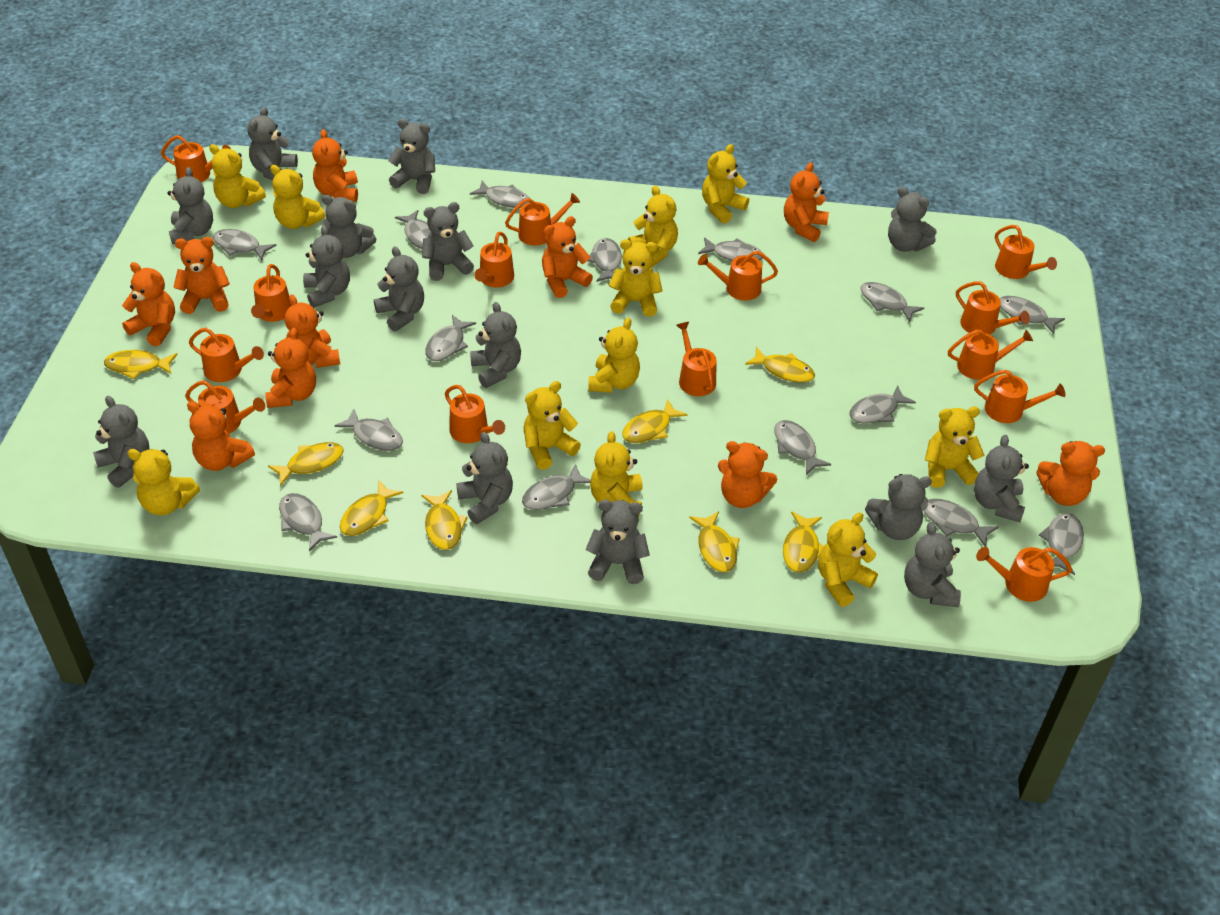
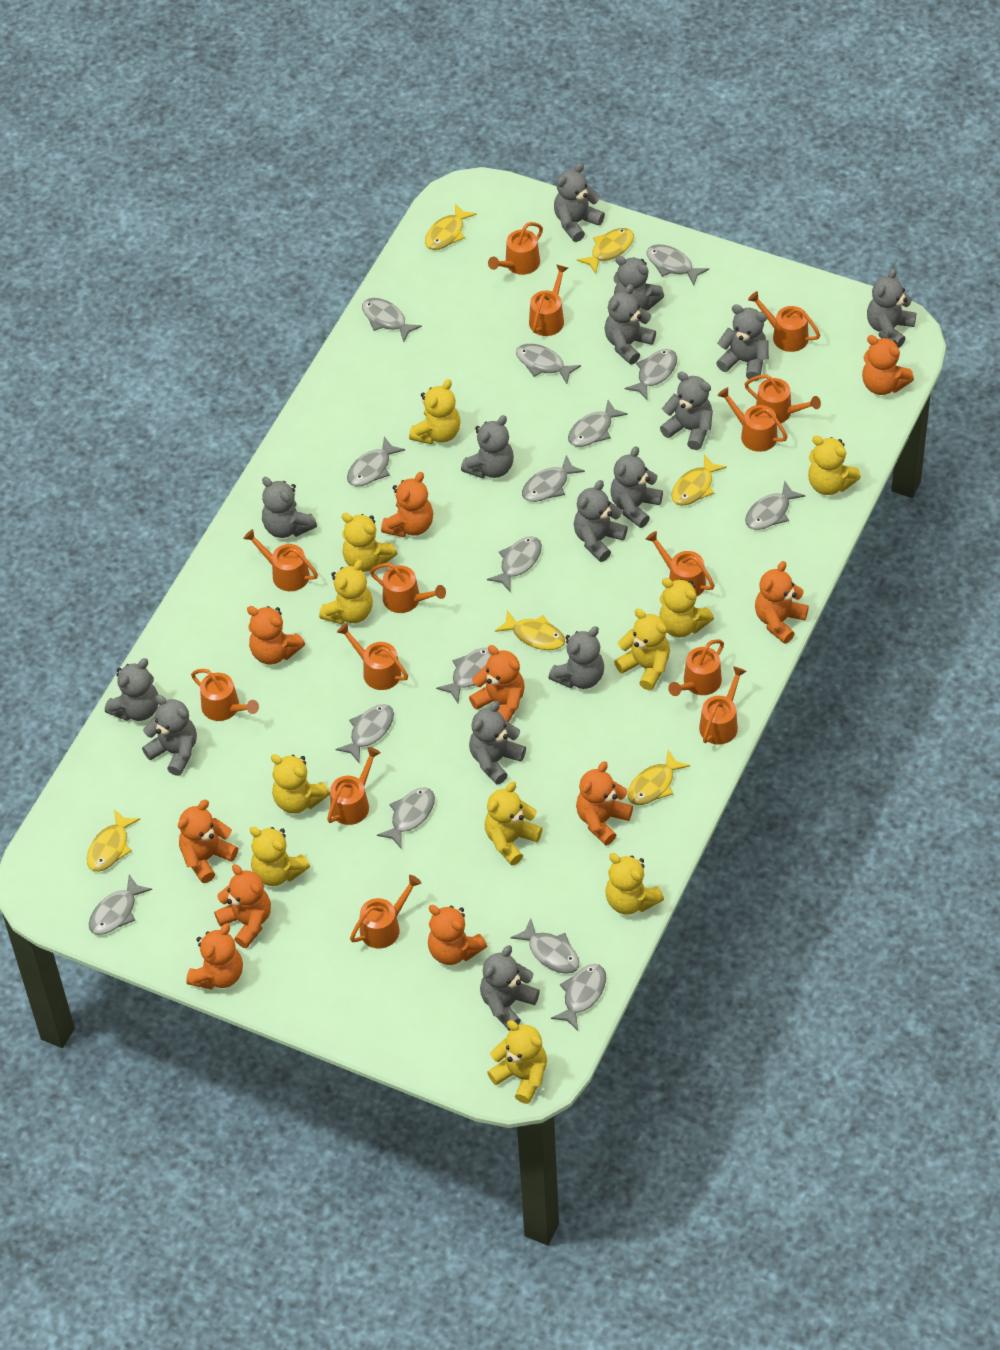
yellow fish: [104,350,178,379] [268,442,344,486] [340,481,404,536] [421,490,468,550] [622,399,688,443] [689,511,740,572] [745,347,815,383] [783,512,824,572] = 8 -> [87,809,140,872] [425,203,477,250] [495,610,565,650] [577,228,634,274] [627,750,690,805] [671,454,727,506] = 6

